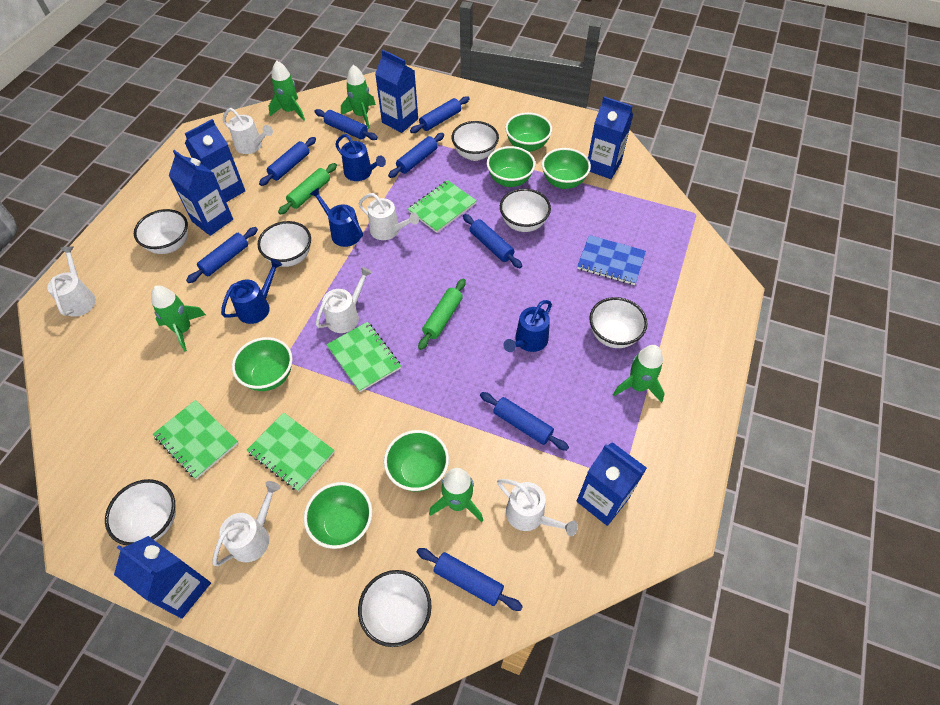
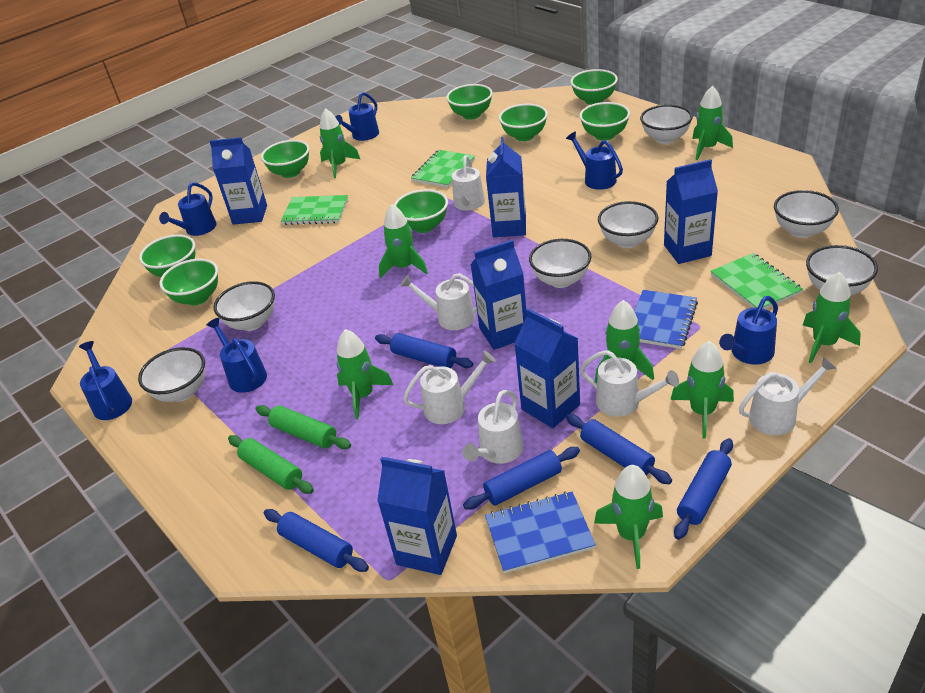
blue notebook: [577,235,646,285] = 1 -> [485,492,596,574] [634,290,698,349] = 2
blue rolling pin: [186,227,258,283] [259,137,316,186] [314,109,378,140] [388,133,444,178] [410,96,470,133] [417,548,523,611] [463,214,522,268] [480,392,569,451] = 8 -> [264,509,369,572] [375,333,473,368] [463,447,580,510] [566,414,672,484] [674,438,733,540] = 5
blue watering can: [221,259,282,324] [310,187,363,247] [335,134,386,181] [503,300,552,352] = 4 -> [79,341,132,420] [159,182,217,236] [207,318,267,393] [335,92,379,141] [566,131,623,190] [719,296,778,365] = 6
green bowl: [232,337,293,391] [304,482,372,549] [384,430,449,492] [487,146,535,187] [505,112,552,152] [542,148,591,189] = 6 -> [139,234,195,277] [160,259,218,305] [261,140,309,178] [394,189,448,233] [446,84,493,120] [499,104,548,141] [570,69,618,105] [579,102,630,140] = 8
green notebook: [153,400,238,479] [246,413,335,492] [326,322,401,392] [408,180,477,233] = 4 -> [281,195,348,225] [411,150,475,188] [711,253,803,309] = 3
green rocket: [151,286,206,352] [268,60,305,121] [341,65,376,129] [429,468,483,522] [613,345,665,403] = 5 -> [320,108,360,178] [337,329,393,419] [379,204,428,279] [594,465,663,569] [595,300,654,383] [671,341,734,439] [692,86,733,160] [803,272,861,363] = 8

